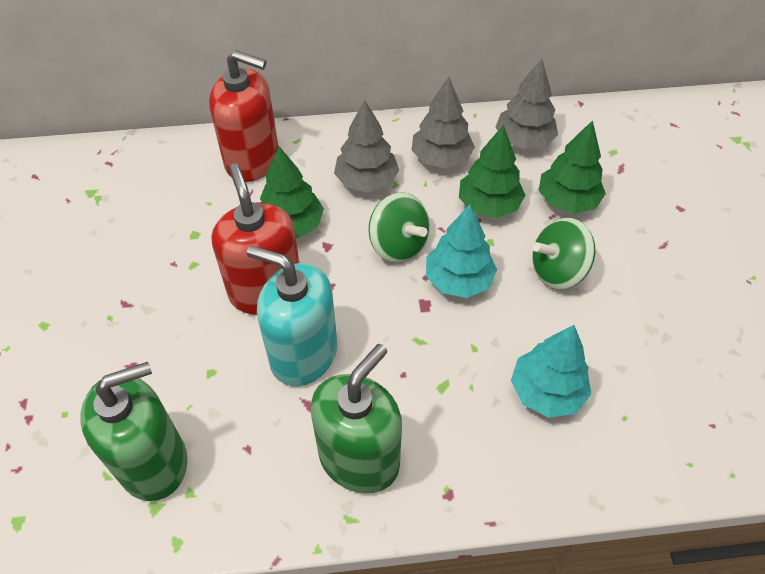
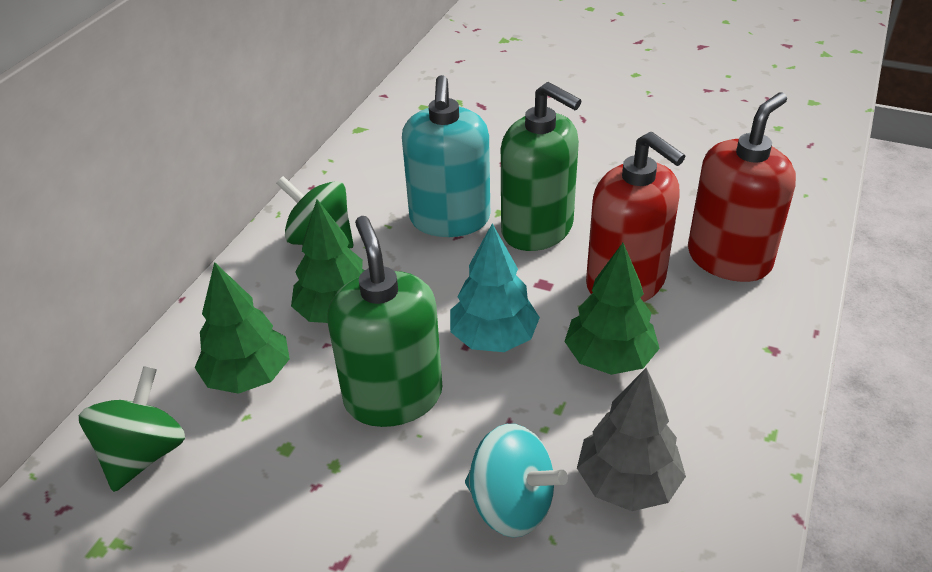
grey tree: [334,100,399,192] [411,77,475,168] [496,58,558,149] = 3 -> [577,368,686,511] = 1
turquoise spinning top: none = 0 -> [465,424,568,537] = 1
turquoise tree: [426,204,497,298] [511,325,591,418] = 2 -> [450,224,540,352] = 1

